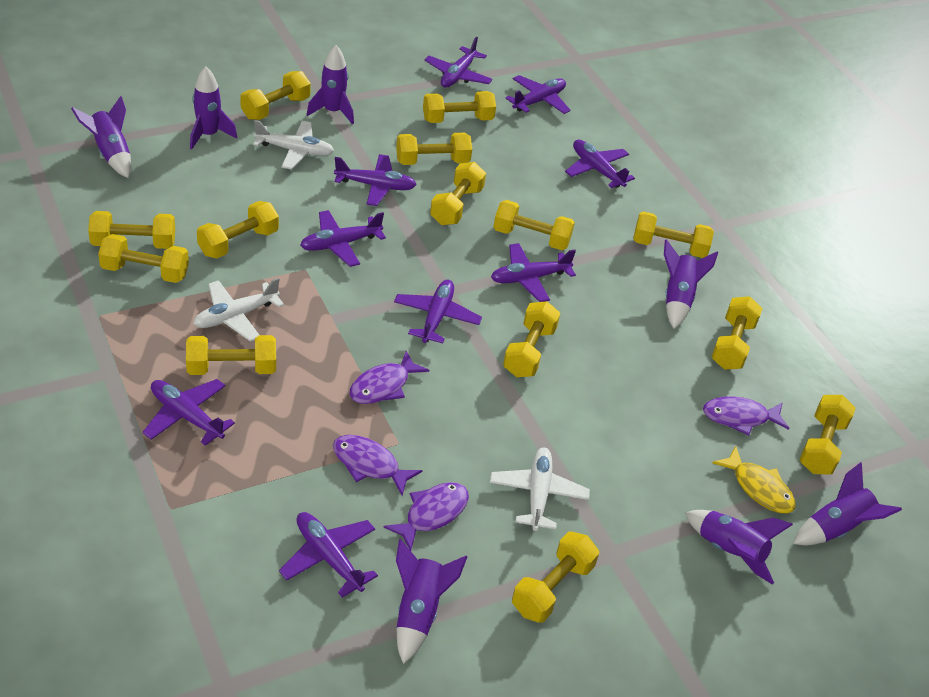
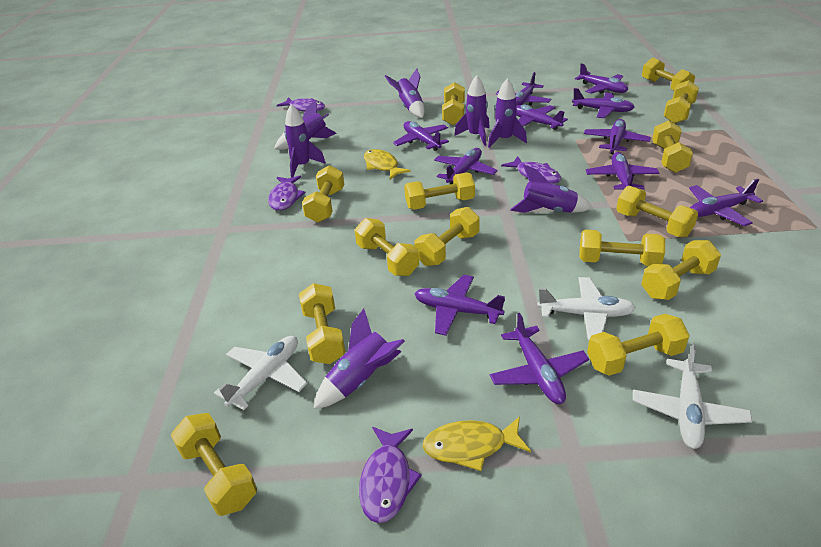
purple plane: [142,379,235,446] [279,512,378,597] [300,210,386,267] [334,154,417,206] [394,280,482,343] [424,37,493,88] [491,243,576,302] [505,75,571,114] [565,140,635,188] = 9 -> [393,121,449,151] [415,275,505,336] [434,148,497,184] [490,313,589,404] [496,72,551,105] [516,104,568,130] [572,88,634,118] [575,63,628,94] [584,119,651,154] [586,152,659,190] [689,179,763,226] = 11
yellow fish: [712,446,796,514] = 1 -> [364,149,411,179] [423,416,531,471] = 2

